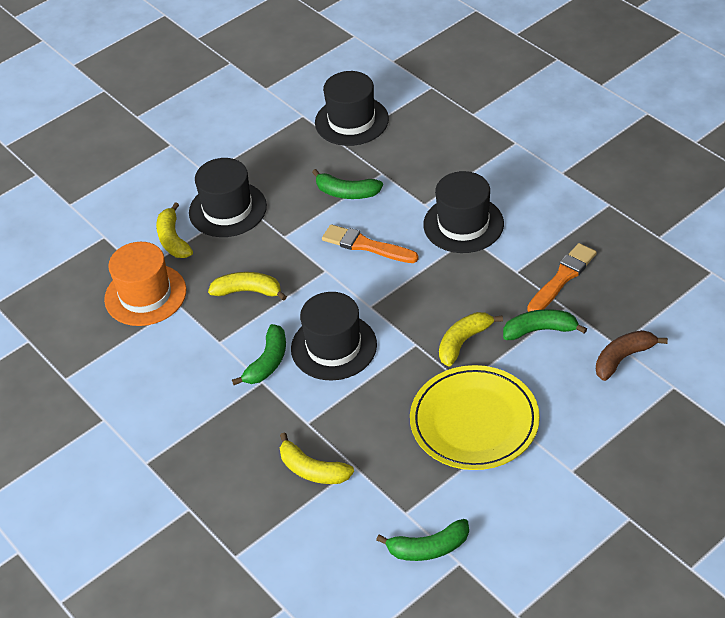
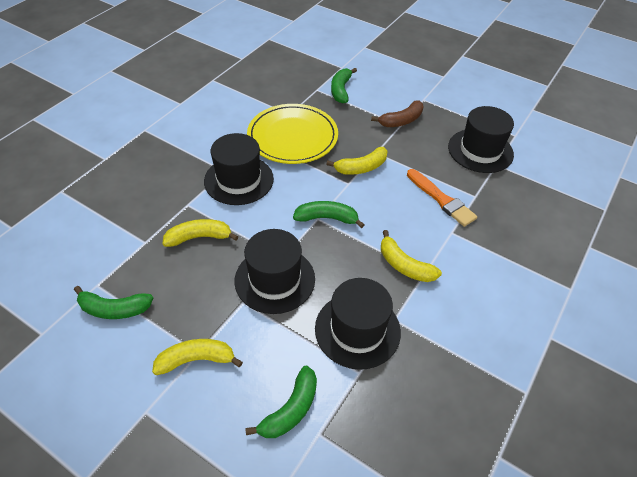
orange brush: [322,224,419,263] [527,243,597,312] = 2 -> [407,169,477,227] = 1
orange hat: [104,242,186,326] = 1 -> none = 0

